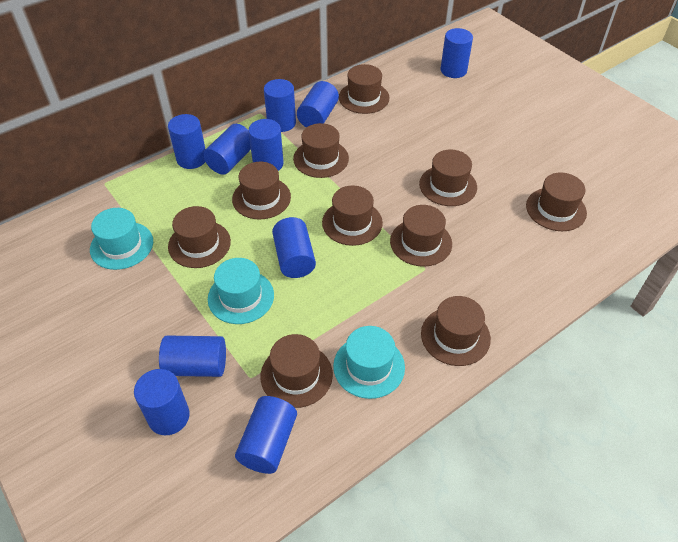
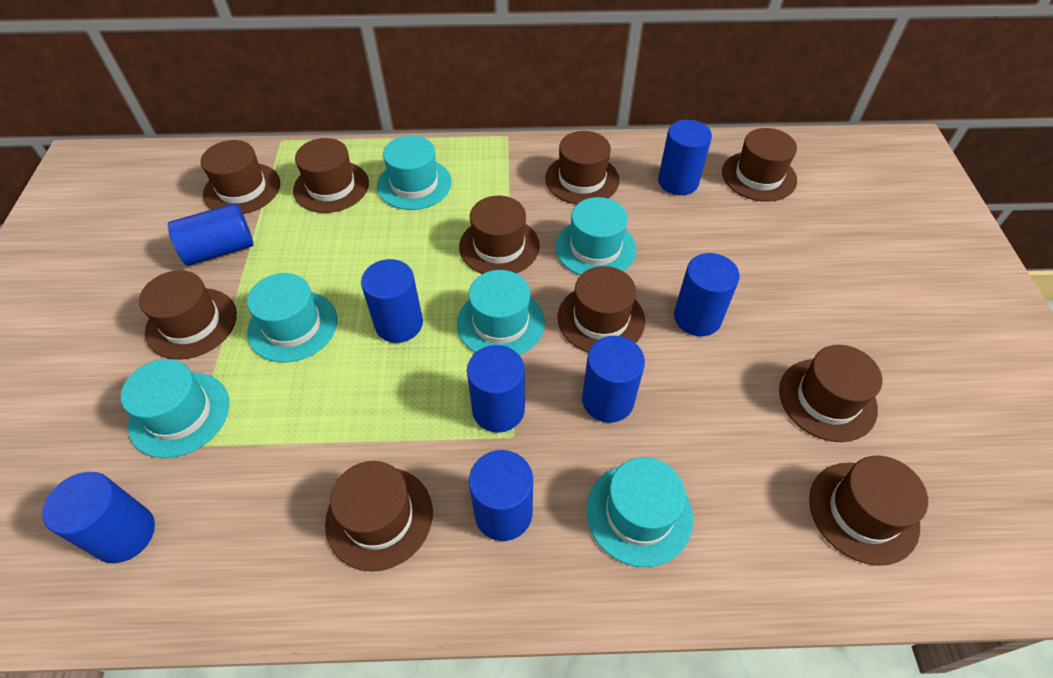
blue cylinder: [134,369,190,435] [159,336,226,377] [168,114,206,169] [203,124,251,175] [235,396,297,474] [248,119,284,171] [264,79,296,132] [272,217,316,278] [297,81,339,128] [440,28,473,78] = 10 -> [42,472,155,563] [168,203,254,266] [361,259,423,343] [467,345,525,433] [469,450,533,541] [582,336,645,423] [658,120,712,195] [674,253,740,336] = 8
turquoise hat: [90,208,153,270] [208,258,274,324] [333,326,405,399] = 3 -> [120,359,229,458] [247,273,337,363] [377,135,452,210] [457,270,545,355] [555,197,636,275] [586,457,693,567] = 6

